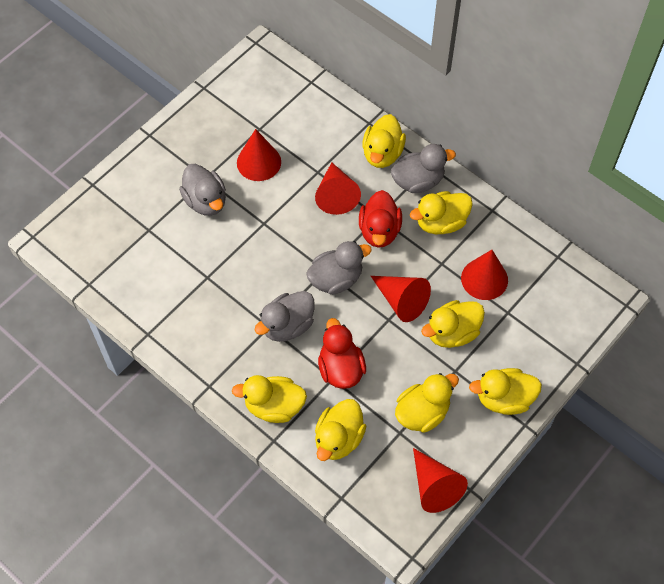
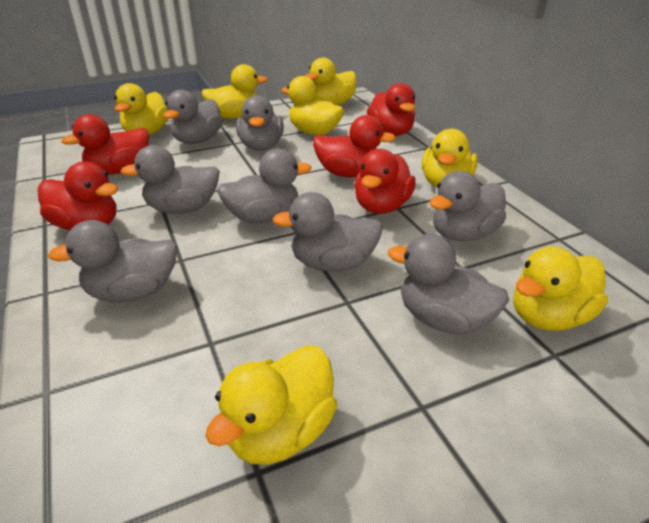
grey duck: [179,164,226,216] [255,291,314,342] [306,241,372,295] [391,144,456,193] = 4 -> [48,220,178,302] [120,145,220,214] [163,90,223,144] [217,149,311,224] [236,95,284,151] [272,192,383,272] [388,234,509,335] [430,171,506,241] = 8
red cone: [237,129,281,181] [315,162,361,215] [371,276,431,322] [413,448,468,513] [461,250,508,300] = 5 -> none = 0
red duck: [318,318,366,389] [359,190,402,248] = 2 -> [38,162,118,230] [61,114,149,174] [313,115,396,177] [354,149,416,214] [367,83,415,136] = 5

